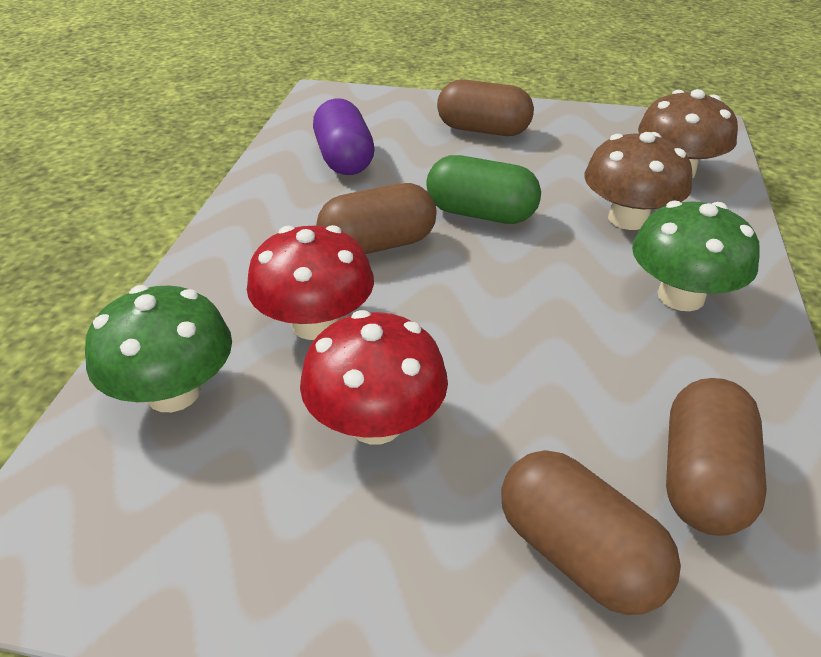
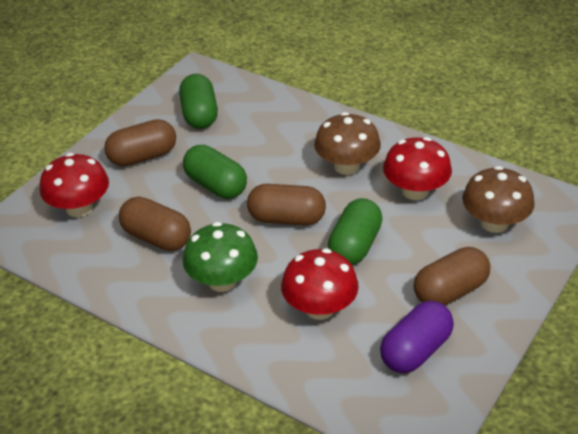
green capsule: [426,155,541,224] = 1 -> [179,74,218,129] [183,145,247,199] [328,198,382,265] = 3
green mushroom: [85,285,232,412] [632,201,760,311] = 2 -> [183,222,258,292] = 1
red mushroom: [247,225,374,340] [300,310,448,445] = 2 -> [40,153,109,217] [281,248,359,320] [383,137,452,200] = 3

